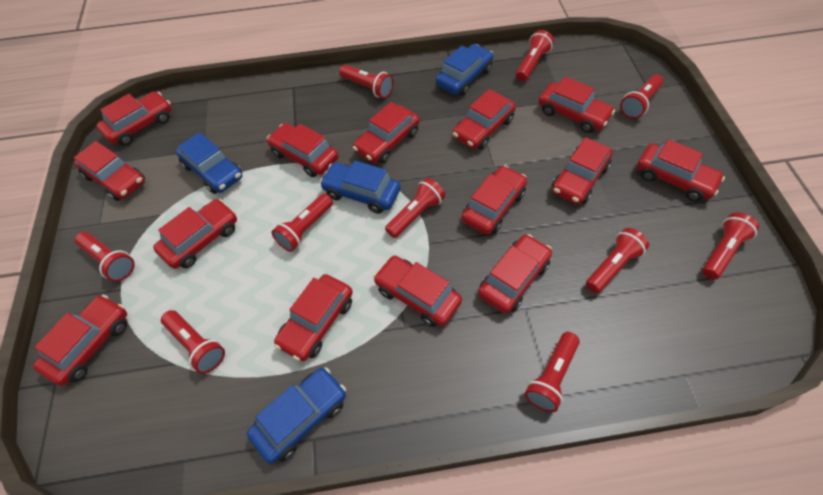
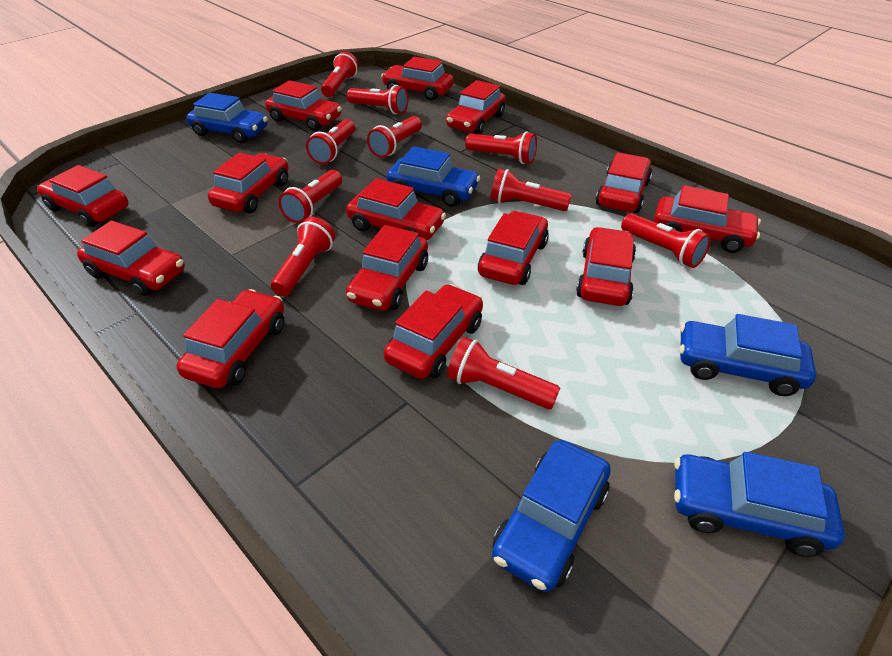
blue car: [176,132,242,194] [247,367,346,464] [320,161,401,214] [436,44,494,96] = 4 -> [187,93,268,143] [387,146,480,207] [492,440,611,592] [674,452,845,557] [680,314,816,396] = 5

